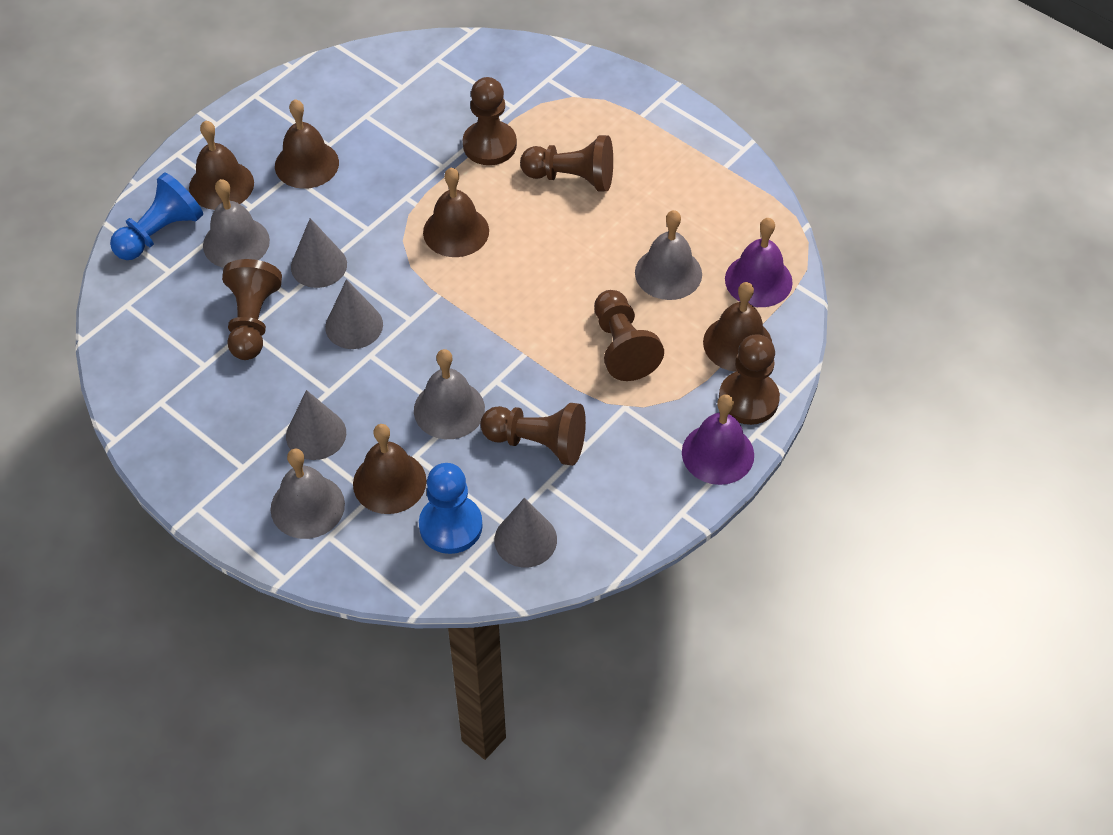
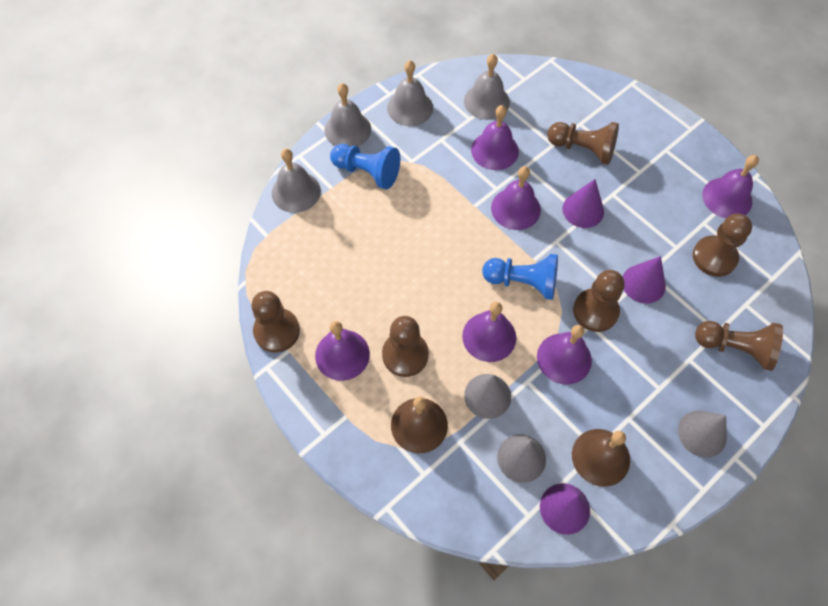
brown bell: [189,120,254,210] [275,99,339,189] [353,424,427,514] [423,168,489,257] [703,282,772,372] = 5 -> [391,396,448,453] [572,429,630,487] = 2
grey cone: [286,390,346,460] [291,218,347,288] [325,279,383,349] [494,498,557,567] = 4 -> [464,374,511,419] [497,434,546,483] [678,411,727,458] = 3
purple bell: [682,395,754,485] [725,218,793,307] = 2 -> [315,321,370,381] [462,302,516,362] [471,105,519,170] [491,166,541,230] [537,325,592,384] [702,155,759,218] = 6
purple cone: none = 0 -> [540,483,590,535] [563,179,604,228] [623,256,666,304] = 3

